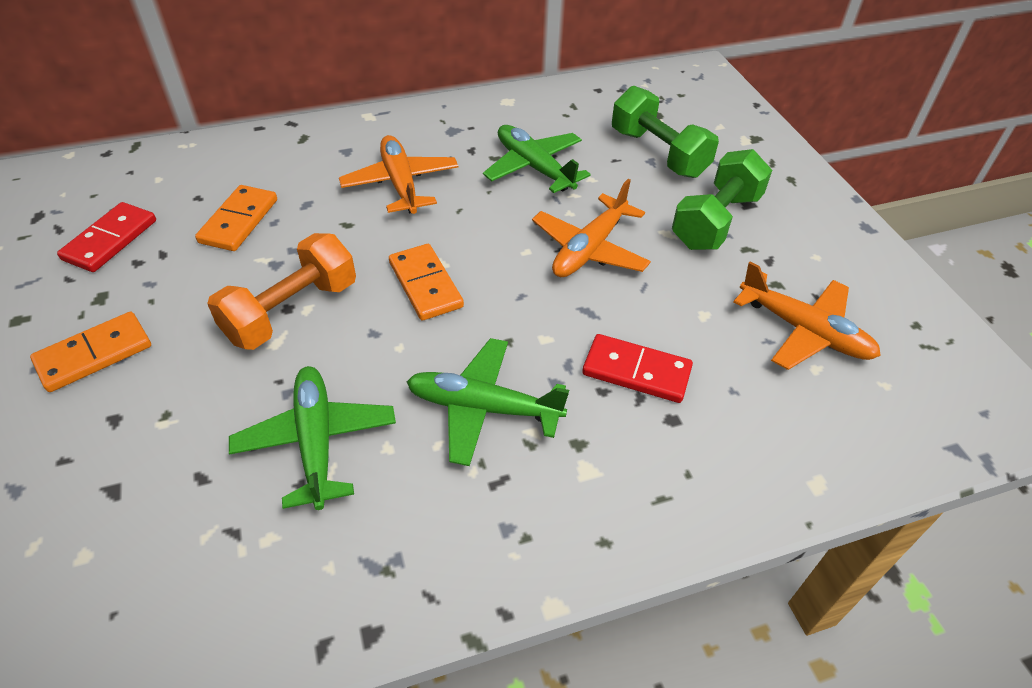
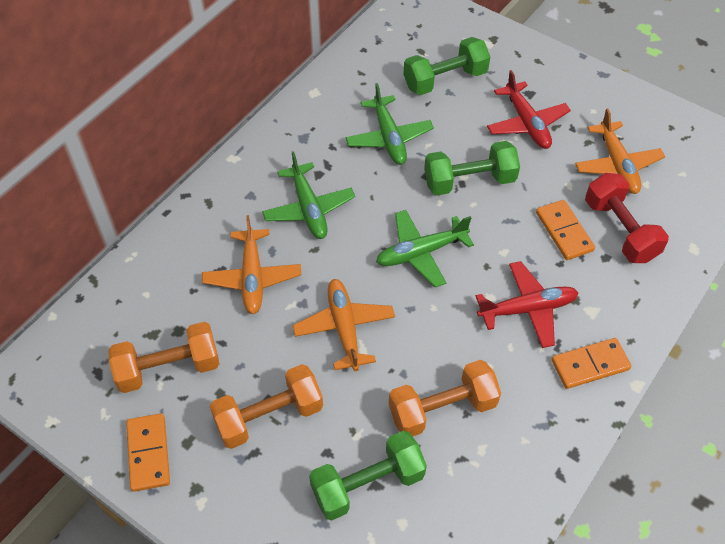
green dumbbell: [612,86,719,178] [672,149,772,250] = 2 -> [309,431,427,520] [403,37,490,95] [424,141,520,195] = 3
orange dumbbell: [207,233,356,350] = 1 -> [109,322,220,393] [210,364,323,449] [389,360,501,437] = 3
red domino: [57,202,156,272] [582,334,693,403] = 2 -> none = 0
red dumbbell: none = 0 -> [585,173,669,263] = 1
red plane: none = 0 -> [476,261,578,348] [487,70,571,149] = 2

